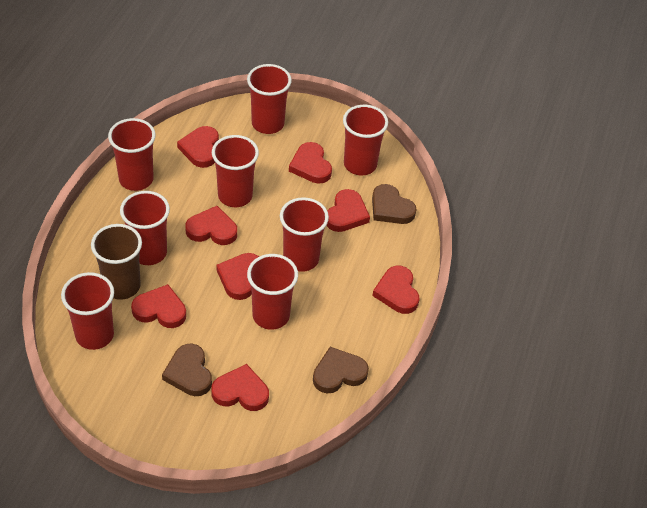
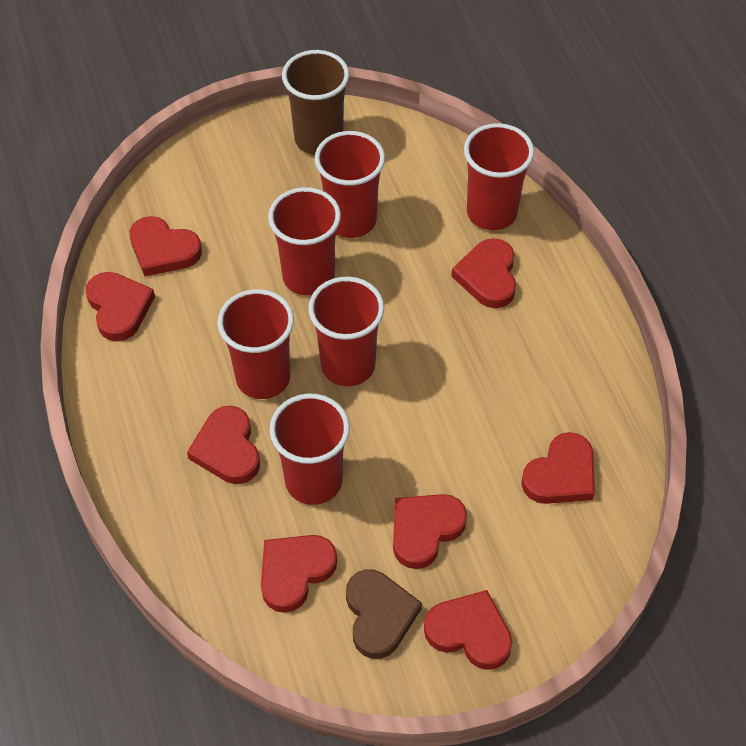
brown heart: [162,343,212,396] [313,347,369,393] [372,184,417,224] = 3 -> [346,569,422,659] = 1
red cup: [61,272,114,350] [108,118,155,191] [120,191,170,265] [212,135,259,207] [247,64,292,134] [247,254,298,330] [280,197,329,272] [343,105,388,175] = 8 -> [218,289,294,399] [268,187,341,296] [269,393,350,505] [308,277,384,386] [315,131,385,238] [464,123,534,230] = 6

